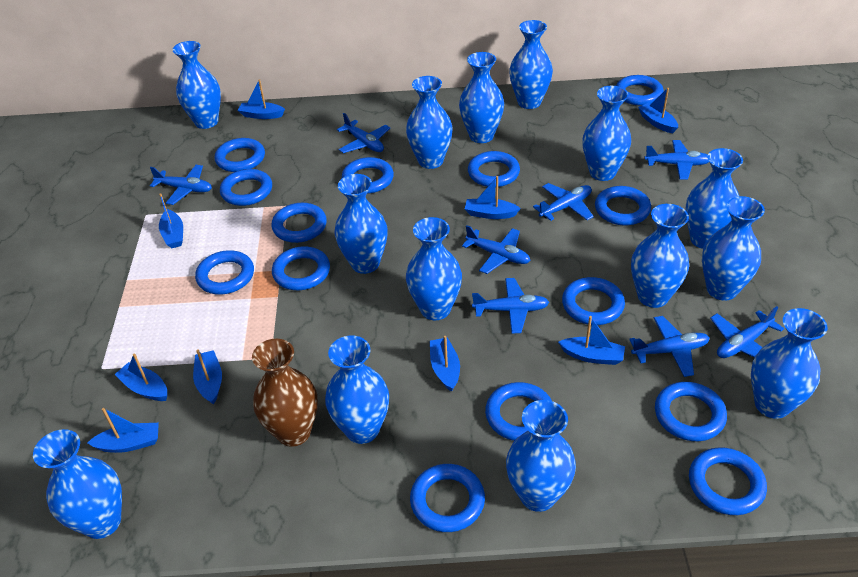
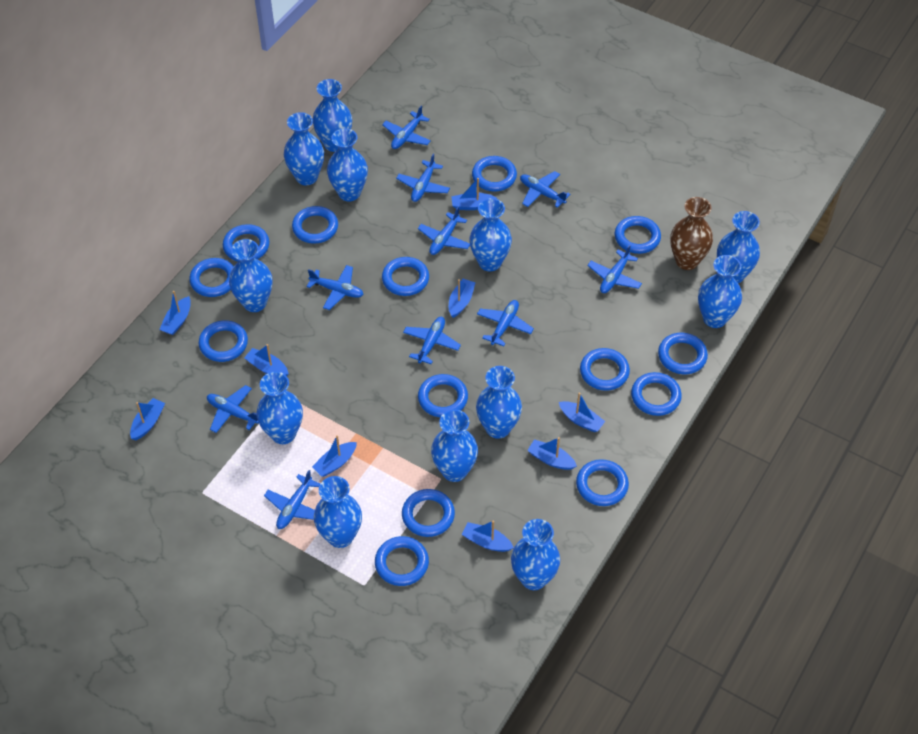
blue plane: [150,165,212,205] [337,113,390,153] [462,225,530,274] [472,278,549,334] [533,183,594,221] [629,316,709,377] [644,140,709,180] [710,306,784,358] = 8 -> [207,385,259,433] [264,470,320,529] [306,265,364,310] [382,106,431,149] [396,153,450,202] [403,317,461,364] [418,207,470,255] [477,300,534,346] [520,171,571,208] [587,244,642,293] = 10
blue vase: [33,429,122,539] [173,41,221,129] [325,336,389,444] [335,174,388,274] [406,76,452,169] [406,217,462,320] [459,52,504,143] [506,400,576,512] [509,20,553,109] [582,86,631,181] [631,204,689,308] [685,148,743,249] [702,196,765,301] [751,308,827,419] = 14 -> [229,239,272,312] [256,372,303,444] [284,112,324,185] [313,79,352,152] [314,476,362,548] [327,128,368,202] [431,409,478,482] [469,198,512,271] [476,366,522,439] [511,519,560,590] [698,255,742,328] [717,211,760,283] = 12

